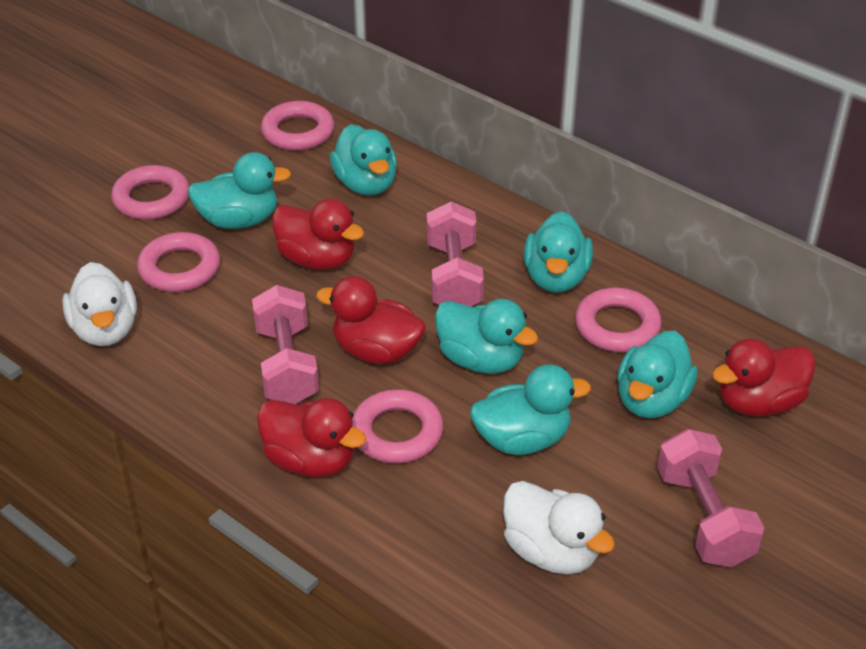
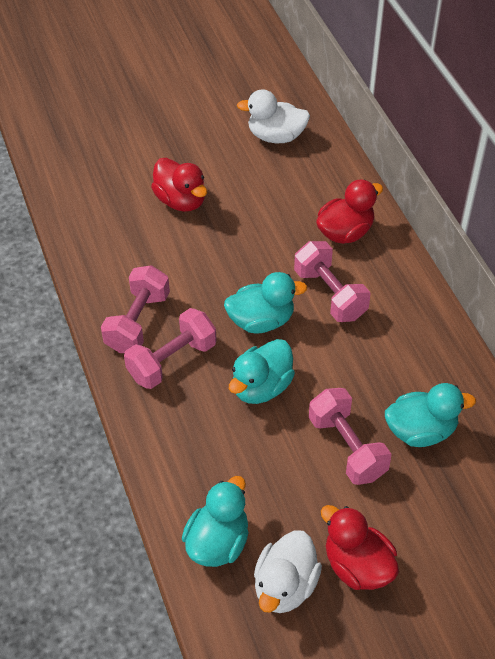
pink dumbbell: [252,285,319,404] [427,202,484,306] [657,429,765,567] = 3 -> [101,265,170,353] [124,308,216,389] [294,241,371,322] [309,388,391,485] = 4
pink ring: [111,165,189,220] [137,232,220,292] [261,101,334,151] [352,390,443,464] [575,288,661,352] = 5 -> none = 0
red duck: [257,398,366,478] [272,199,364,270] [316,276,426,364] [712,339,816,417] = 4 -> [151,158,207,212] [316,180,383,244] [321,505,399,590] = 3
turquoise duck: [188,152,291,229] [330,124,397,196] [435,299,538,374] [470,365,591,455] [524,211,593,292] [617,331,698,418] = 6 -> [182,476,249,567] [224,272,307,334] [229,339,295,404] [385,383,476,447] = 4

